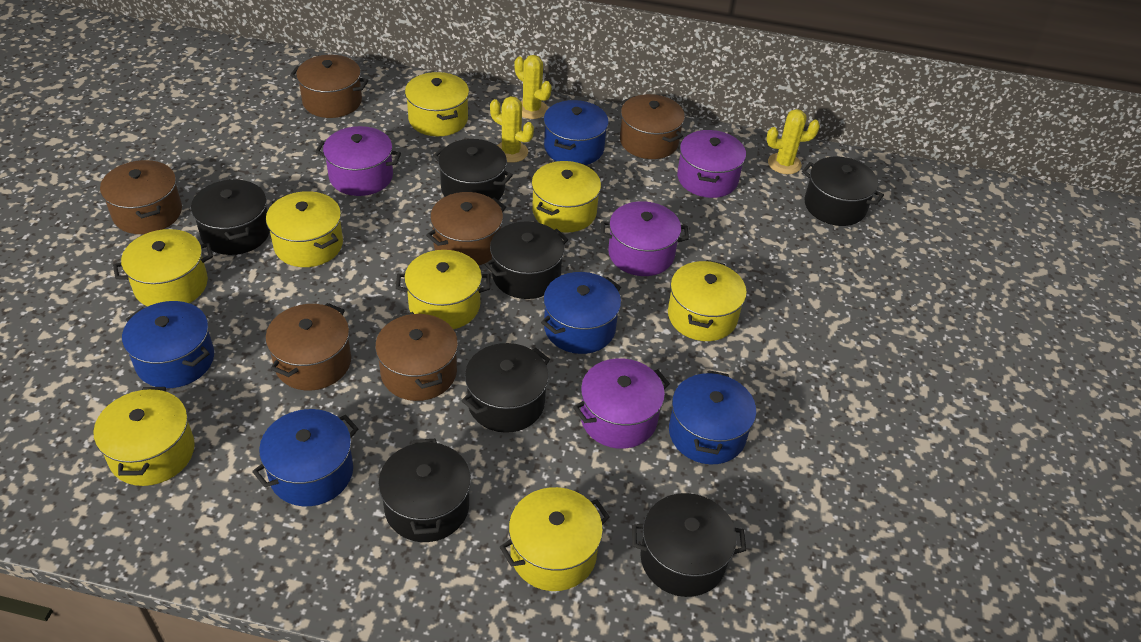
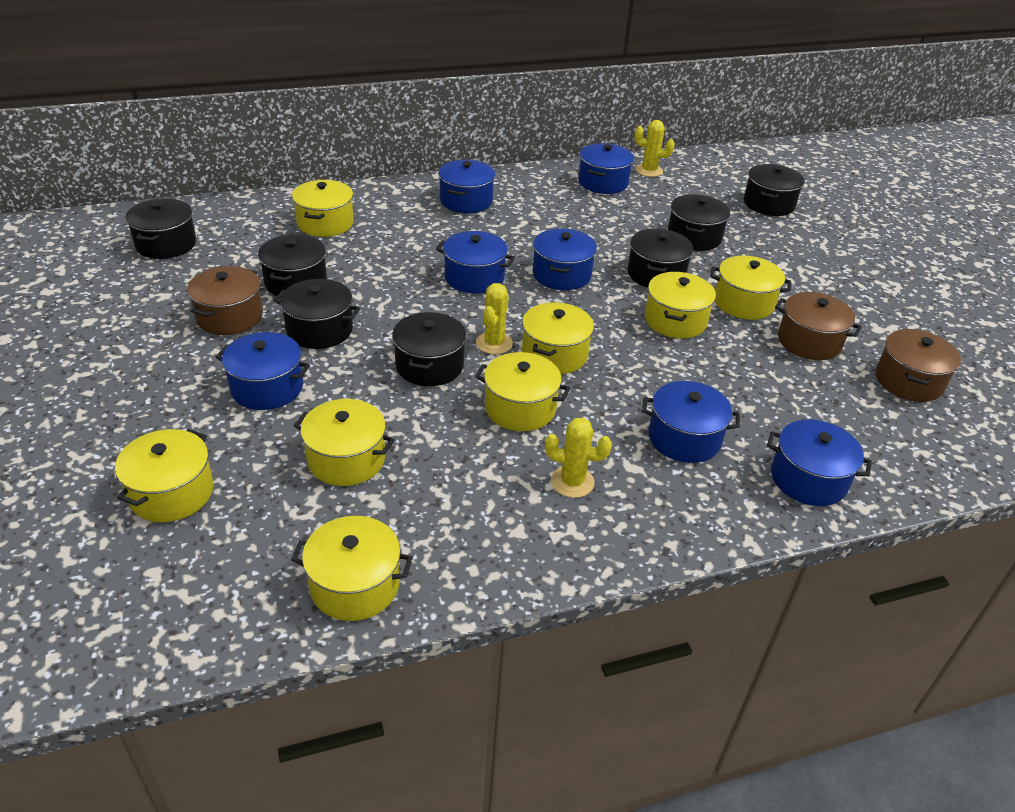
blue pot: [122,301,214,388] [252,409,359,506] [541,272,621,354] [544,100,609,165] [669,370,756,464] = 5 -> [216,332,310,410] [436,231,515,294] [438,160,495,213] [533,228,597,290] [578,143,634,194] [642,381,740,463] [767,419,872,506] = 7
brown pot: [100,160,182,234] [265,303,351,390] [290,55,368,118] [375,312,458,401] [426,192,506,266] [620,94,685,159] = 6 -> [187,266,263,335] [775,292,862,360] [876,329,961,402] = 3
purple pot: [316,126,401,196] [573,358,670,449] [601,201,689,276] [677,130,746,198] = 4 -> none = 0

